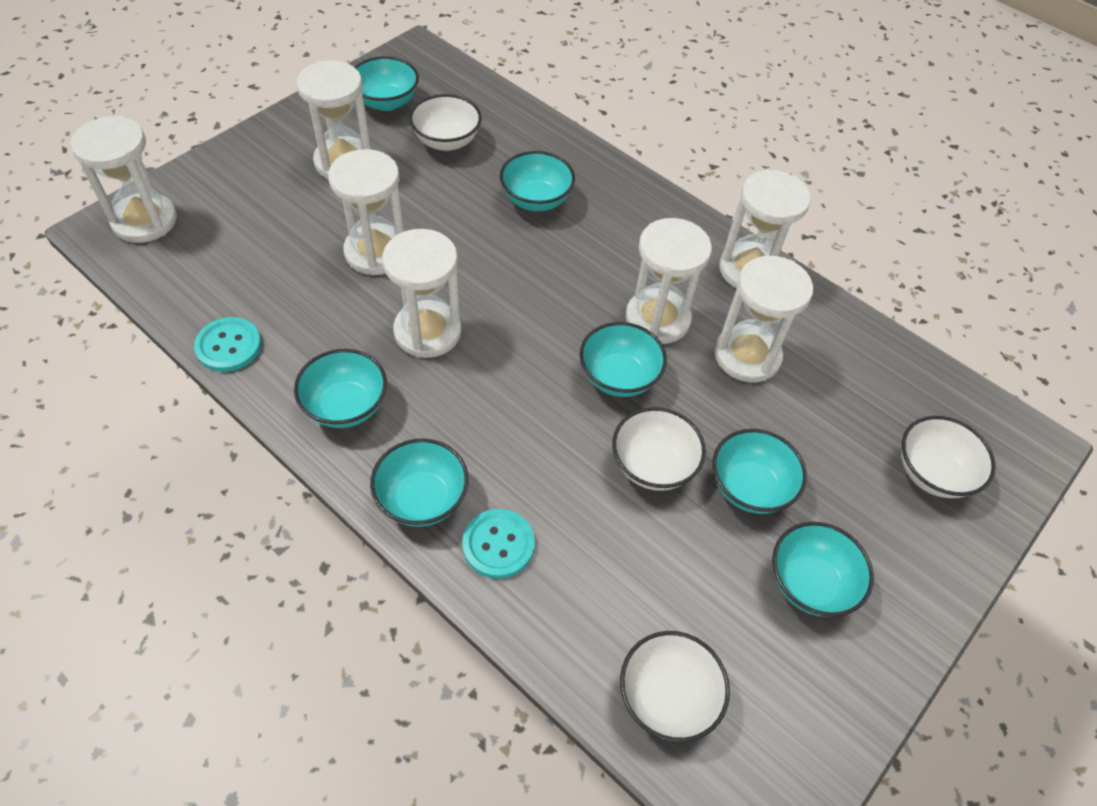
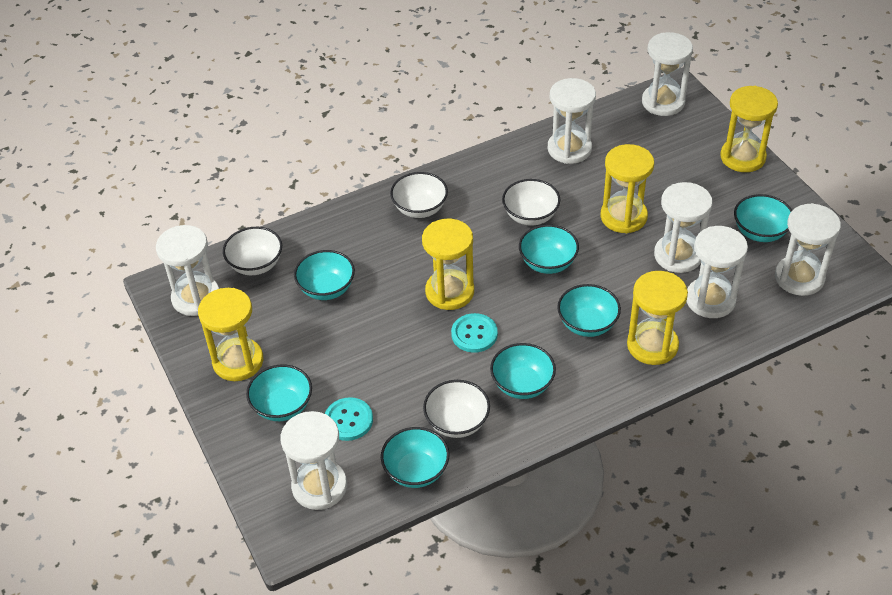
yellow hourglass: none = 0 -> [198,288,263,381] [422,219,474,310] [601,144,654,233] [627,271,688,365] [720,86,778,172] = 5

